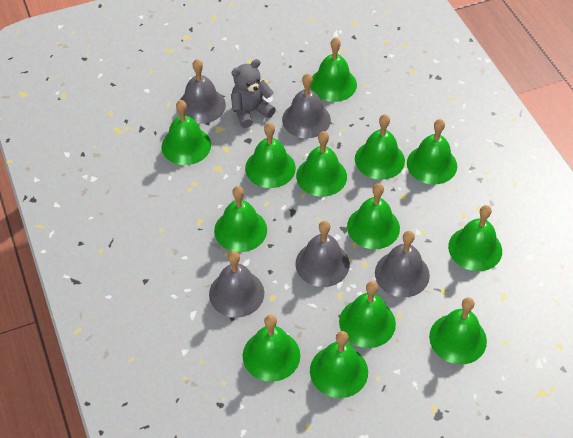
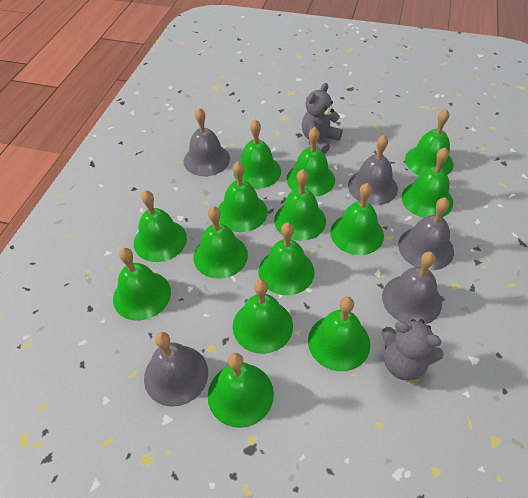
green bell: [161,100,211,165] [214,186,267,252] [243,315,300,382] [245,123,296,188] [296,131,347,197] [310,37,357,102] [310,331,368,398] [339,281,396,348] [347,183,400,249] [355,114,405,180] [407,119,457,184] [429,297,487,364] [448,205,502,271] = 13 -> [113,248,171,321] [134,190,187,262] [193,206,248,279] [208,353,274,428] [218,161,268,232] [233,280,293,354] [234,120,281,189] [258,222,315,295] [274,169,326,241] [287,127,335,197] [308,297,370,371] [330,183,384,255] [402,147,453,218] [405,109,454,175] = 14
grey teddy bear: [231,59,276,128] = 1 -> [302,83,343,154] [382,319,444,380] = 2

